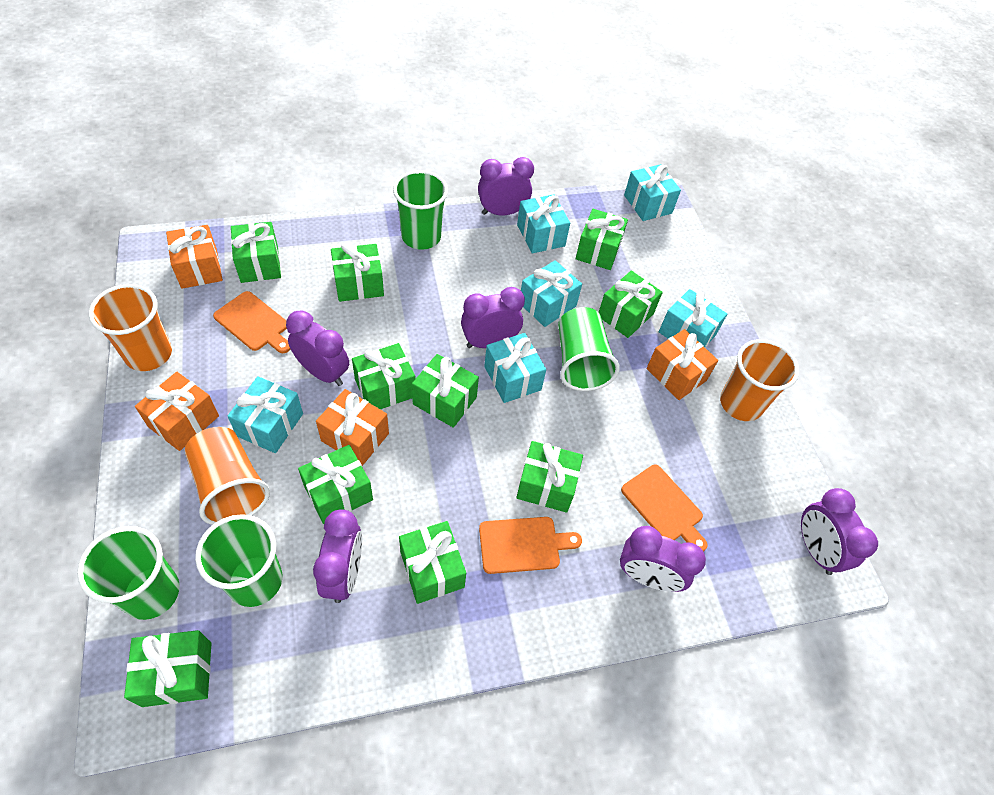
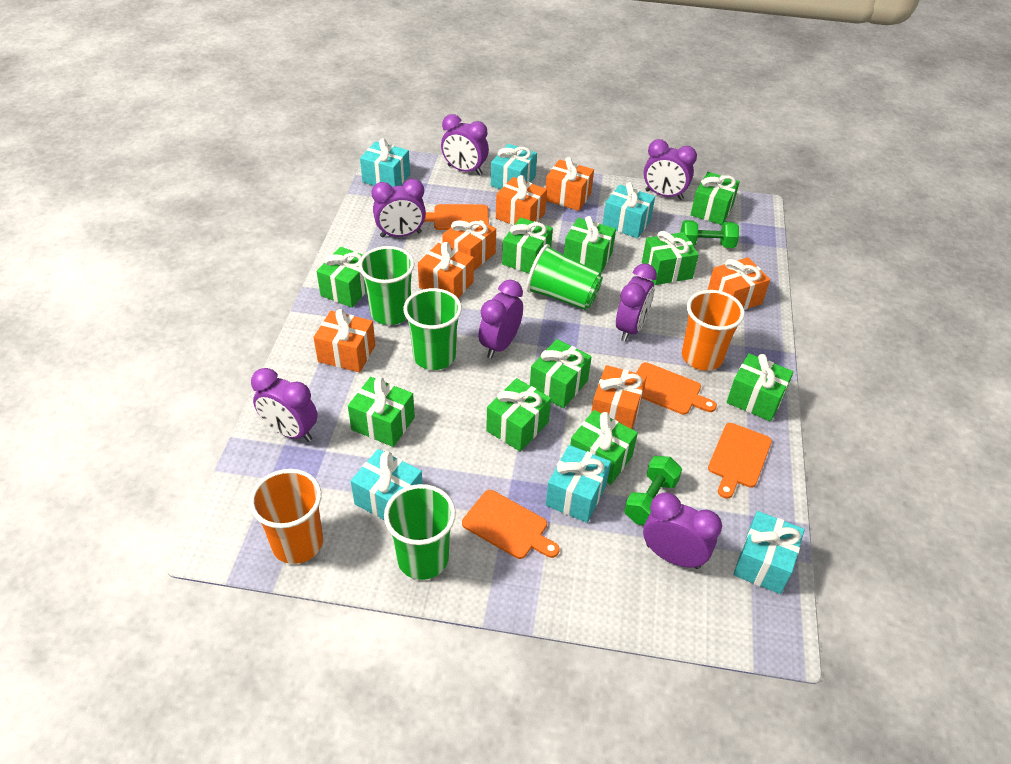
green dumbbell: none = 0 -> [624,456,682,525] [680,220,739,248] = 2
orange cup: [89,284,172,371] [185,427,270,525] [720,339,799,421] = 3 -> [249,469,323,564] [682,290,745,371] = 2
orange cutting board: [213,291,290,353] [479,517,582,574] [621,465,708,552] = 3 -> [424,204,489,230] [462,490,560,559] [636,362,717,415] [708,423,772,499] = 4
orange gift: [135,372,219,451] [166,225,223,289] [316,389,389,466] [647,329,718,400] = 4 -> [313,309,375,372] [418,242,474,298] [442,215,496,270] [496,175,547,226] [546,157,594,211] [591,365,647,429] [708,257,770,310] = 7
purple clock: [286,311,349,386] [313,510,362,603] [461,287,525,348] [478,157,534,215] [620,526,706,592] [801,488,878,575] = 6 -> [251,368,318,442] [372,179,426,238] [441,114,489,175] [479,280,523,359] [616,264,657,342] [643,492,722,569] [644,139,697,200] = 7

